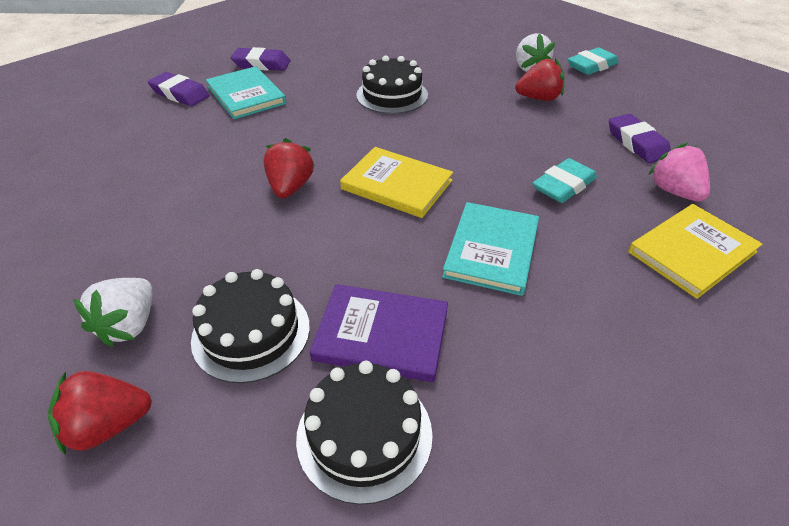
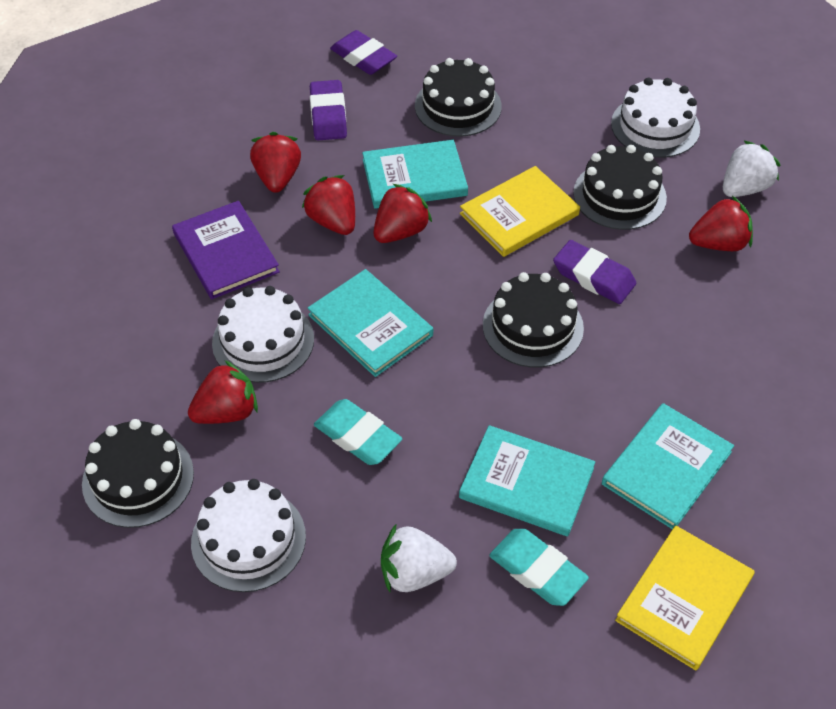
black cake: [191,269,310,383] [296,361,433,505] [356,56,428,114] = 3 -> [82,419,194,528] [415,58,502,137] [483,272,584,368] [573,145,667,230] = 4
pink strawberry: [648,143,710,201] = 1 -> none = 0
red strawberry: [48,371,152,456] [263,138,315,198] [515,58,564,101] = 3 -> [188,360,258,424] [250,132,301,193] [302,175,355,235] [373,184,432,243] [689,196,753,251] = 5
turquoise book: [206,66,286,119] [442,202,539,296] = 2 -> [308,269,433,377] [362,140,468,209] [459,425,595,536] [602,403,734,529] = 4
white cake: none = 0 -> [191,479,306,592] [212,286,314,383] [611,77,700,158] = 3

